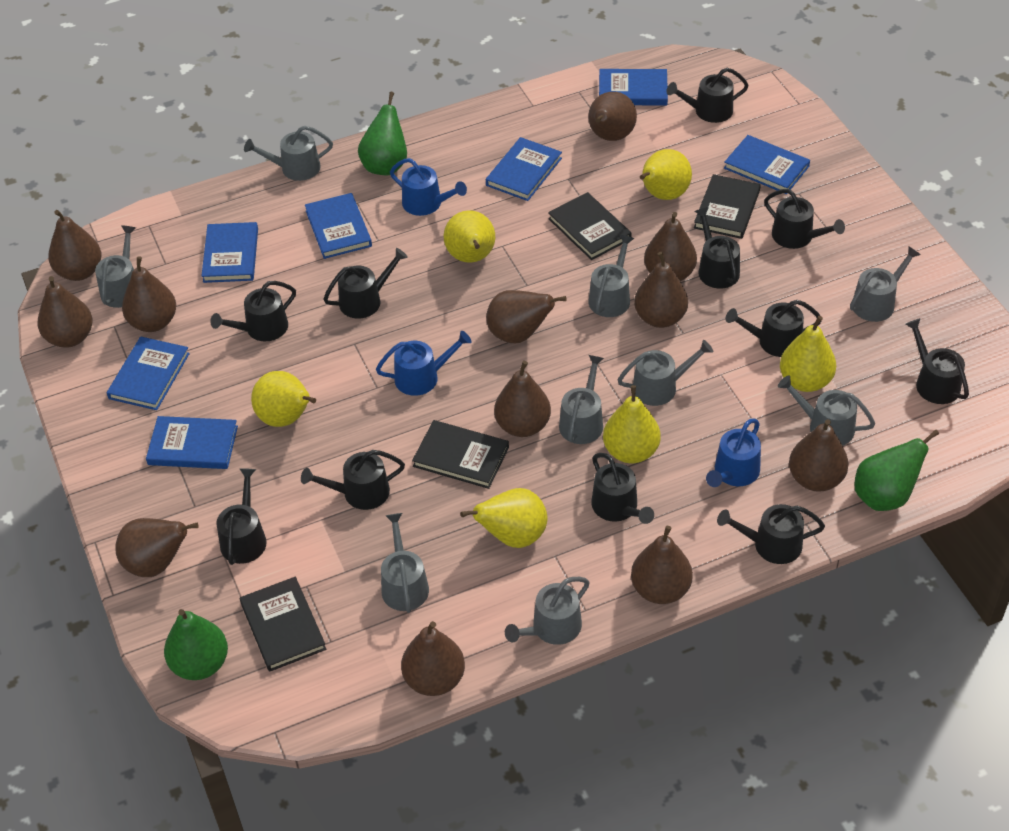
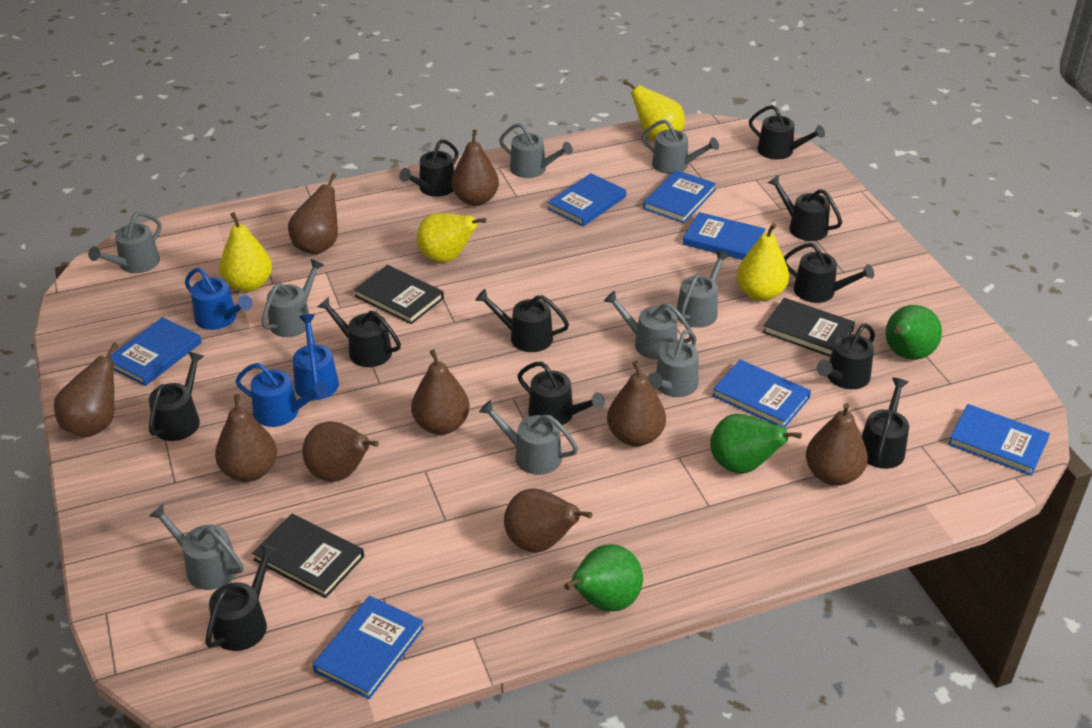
black book: [240,577,326,672] [412,420,509,489] [548,192,632,260] [694,174,761,239] = 4 -> [252,514,364,598] [354,265,444,324] [763,298,855,357] = 3
brown pear: [38,276,93,348] [48,210,101,281] [115,518,199,577] [122,256,176,332] [401,621,465,696] [486,290,566,343] [494,361,551,437] [588,92,637,141] [631,526,693,604] [634,252,688,328] [644,212,697,281] [789,419,849,492] = 12 -> [54,342,119,437] [215,394,277,482] [288,173,338,254] [302,421,379,482] [411,349,470,435] [451,130,499,206] [504,488,592,553] [607,361,666,446] [806,403,868,486] = 9
yellow pear: [251,371,316,427] [444,210,495,263] [460,488,547,548] [603,385,661,463] [640,149,692,200] [780,316,836,392] = 6 -> [219,212,272,292] [417,213,487,262] [623,80,685,140] [736,223,789,301] = 4

